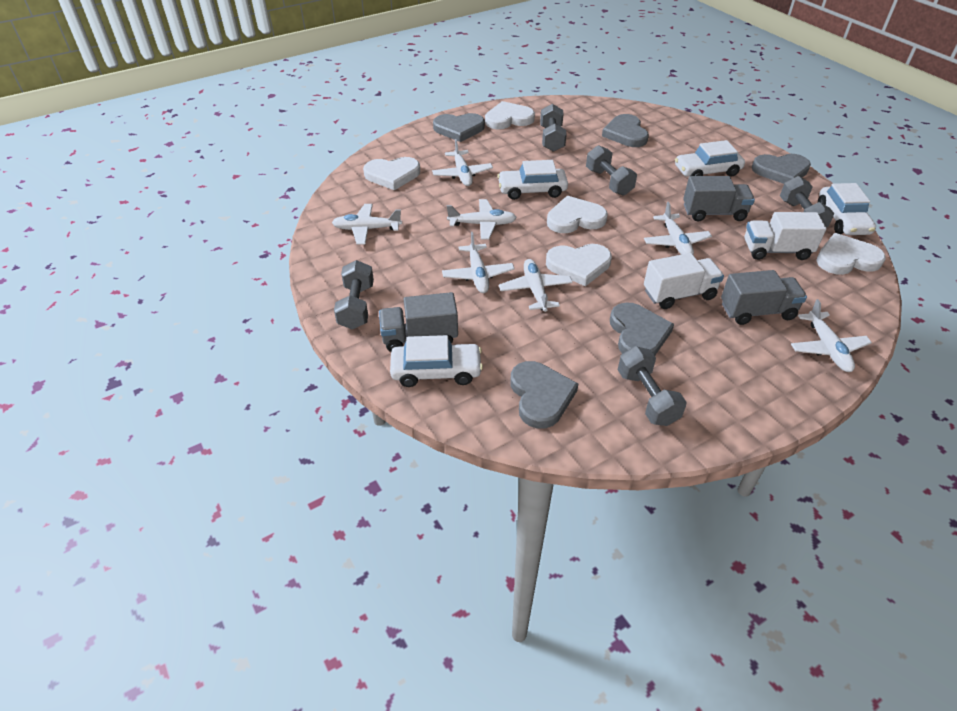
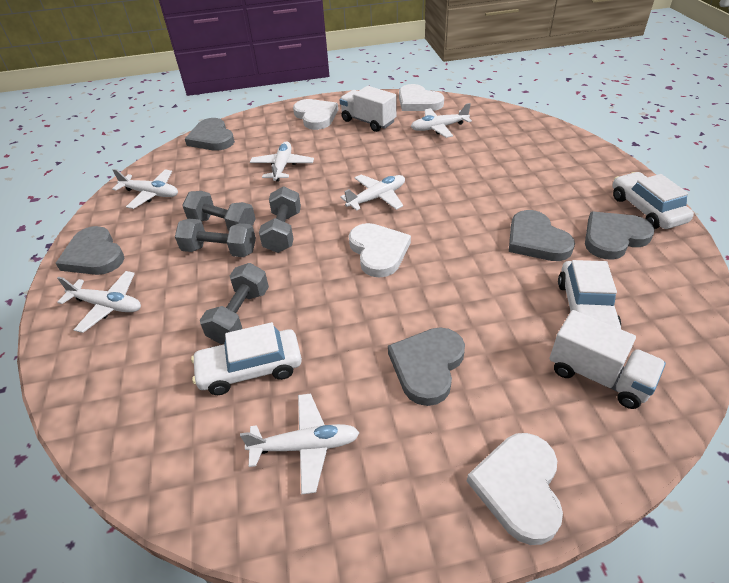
grey dumbbell: [334,260,374,329] [540,104,567,152] [586,145,637,196] [618,346,687,426] [780,176,834,228] = 5 -> [175,219,256,257] [182,191,255,231] [200,263,269,344] [259,186,301,253] = 4
grey truck: [379,292,458,352] [683,176,755,221] [721,270,807,325] = 3 -> none = 0
white car: [390,335,483,387] [497,160,568,200] [675,140,745,177] [818,183,876,235] = 4 -> [191,322,302,395] [558,260,621,329] [612,172,694,229] = 3
white heart: [363,157,420,190] [485,101,535,129] [546,244,612,286] [547,196,608,233] [816,233,886,275] = 5 -> [293,99,338,130] [349,223,411,278] [399,84,444,111] [467,433,563,545] = 4
white plane: [332,204,402,245] [432,139,493,186] [442,232,515,293] [447,199,517,240] [499,259,573,312] [644,202,712,255] [791,299,872,372] = 7 -> [57,271,141,333] [112,169,178,209] [240,394,360,495] [250,141,314,181] [340,174,405,211] [411,103,472,138] = 6

